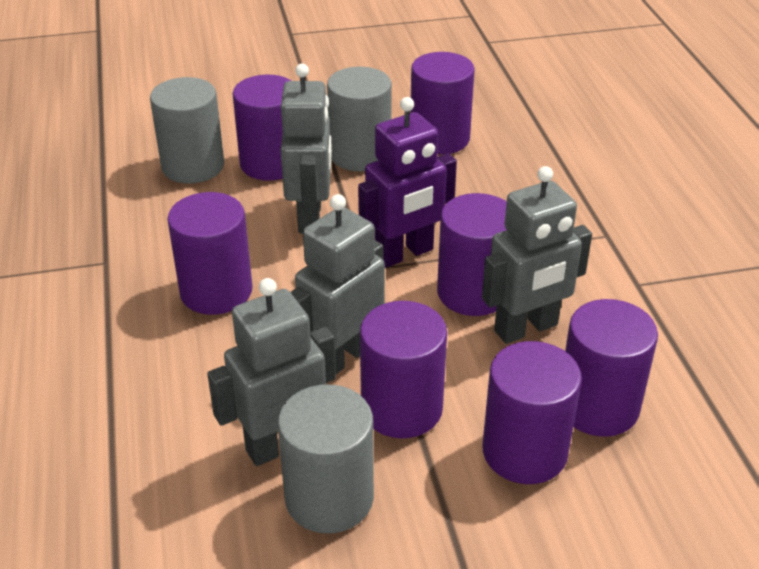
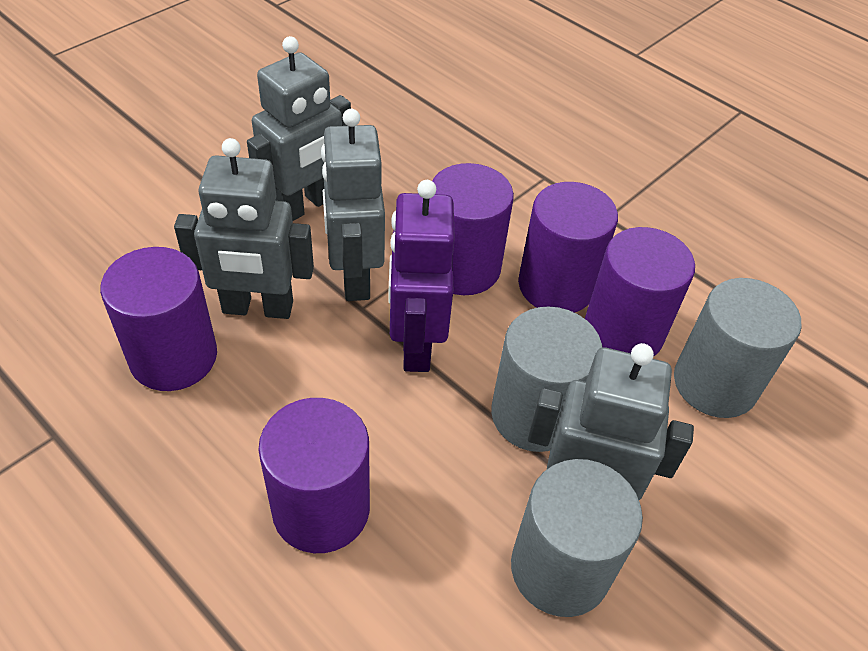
purple cylinder: [167,192,253,315] [232,75,291,181] [360,301,447,438] [410,52,475,155] [437,193,507,316] [482,341,582,484] [565,299,658,437] = 7 -> [100,247,217,391] [258,398,370,553] [432,163,514,295] [518,182,618,313] [585,227,695,357] = 5

